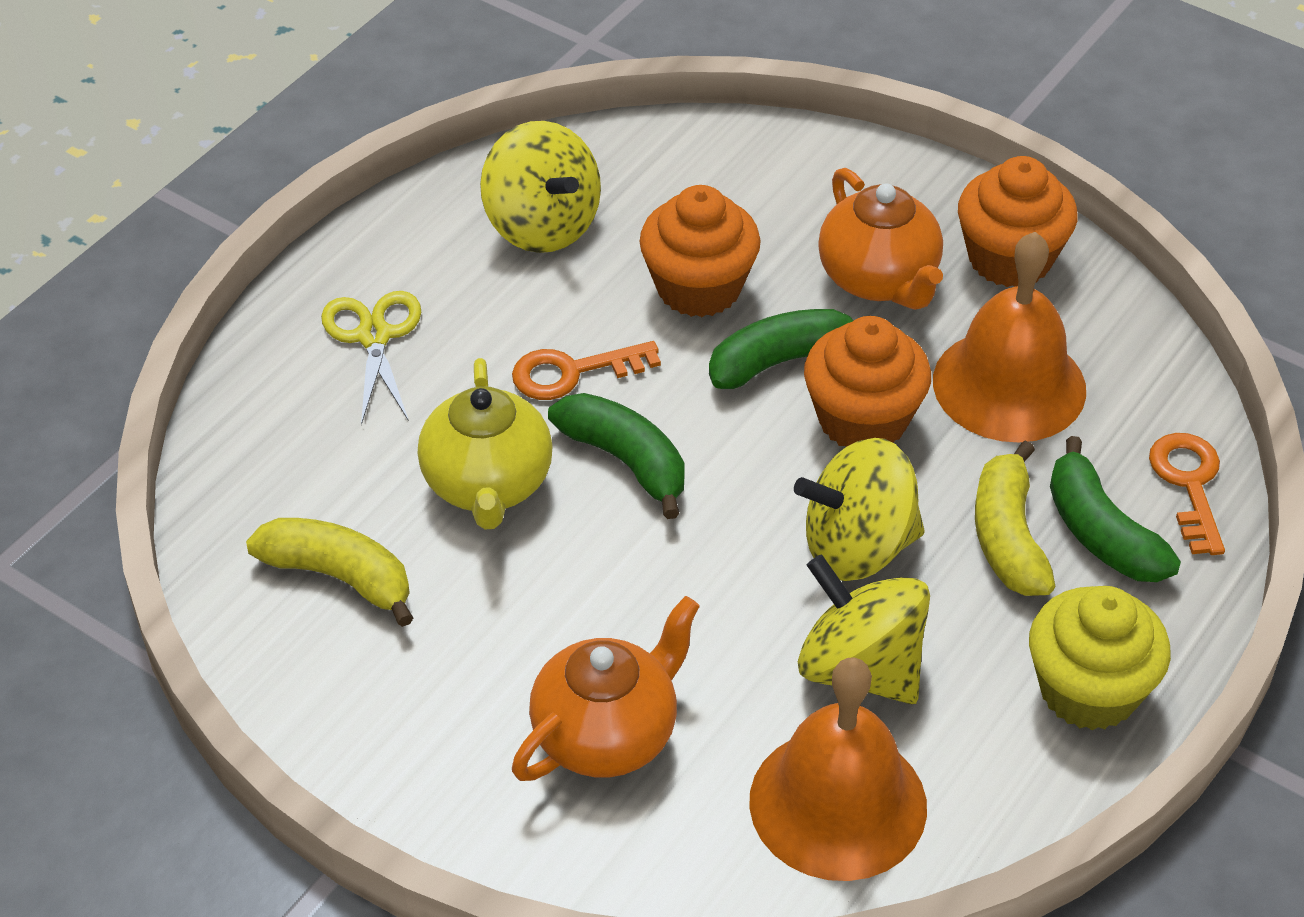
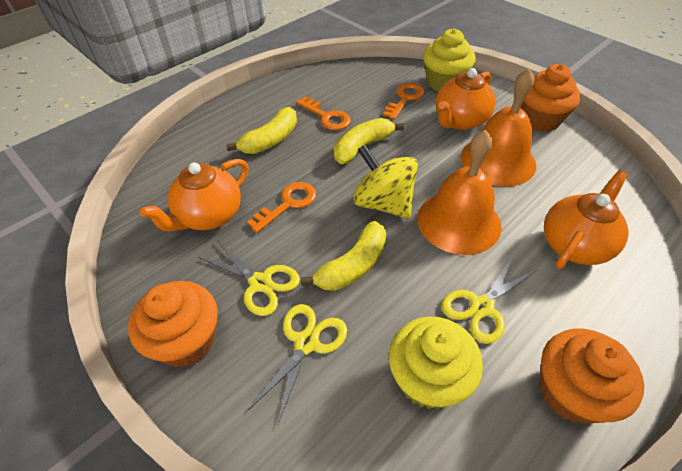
green banana: [548,393,685,519] [709,309,854,389] [1050,436,1181,582] = 3 -> none = 0
orange key: [512,341,661,400] [1149,433,1225,555] = 2 -> [247,182,316,233] [296,96,351,130] [383,83,424,120] = 3
orange teapot: [512,596,700,781] [818,168,943,310] = 2 -> [140,159,248,231] [436,68,496,130] [544,171,628,269] = 3
yellow banana: [246,518,413,627] [975,440,1055,596] = 2 -> [226,107,297,154] [300,221,386,291] [334,118,404,164] = 3
yellow cupcake: [1029,586,1171,730] = 1 -> [389,316,483,409] [423,29,476,91] = 2
yellow scissors: [321,291,421,425] = 1 -> [198,240,300,316] [248,304,347,424] [442,256,538,344] = 3
yellow spinning top: [480,121,601,253] [794,438,925,581] [798,554,930,704] = 3 -> [353,145,418,219] = 1
yellow teapot: [418,358,553,530] = 1 -> none = 0

